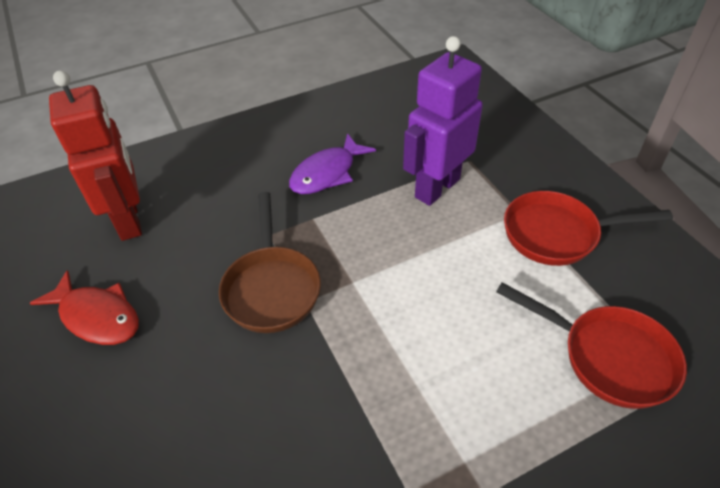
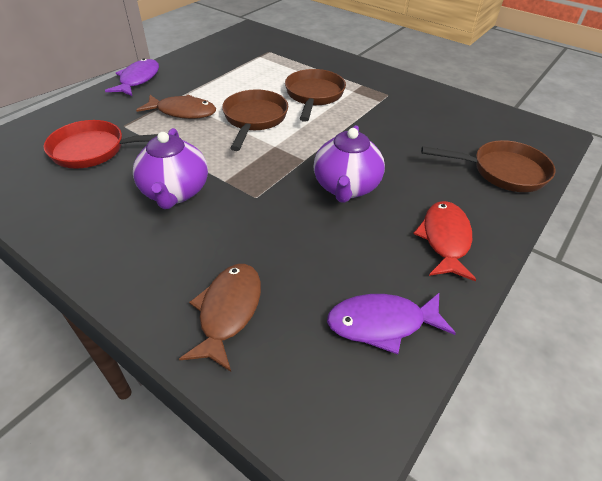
brown fish: none = 0 -> [136,94,216,119] [179,264,261,372] = 2
brown pan: [219,192,321,333] = 1 -> [222,89,288,151] [285,69,346,122] [421,140,555,192] = 3
purple fish: [289,133,376,194] = 1 -> [105,58,159,96] [327,293,456,354] = 2
purple robot: [403,36,483,206] = 1 -> none = 0
purple teapot: none = 0 -> [133,128,208,209] [314,125,385,203] = 2
red pan: [496,282,687,409] [504,191,673,266] = 2 -> [44,120,158,169] = 1
red robot: [49,70,142,241] = 1 -> none = 0

